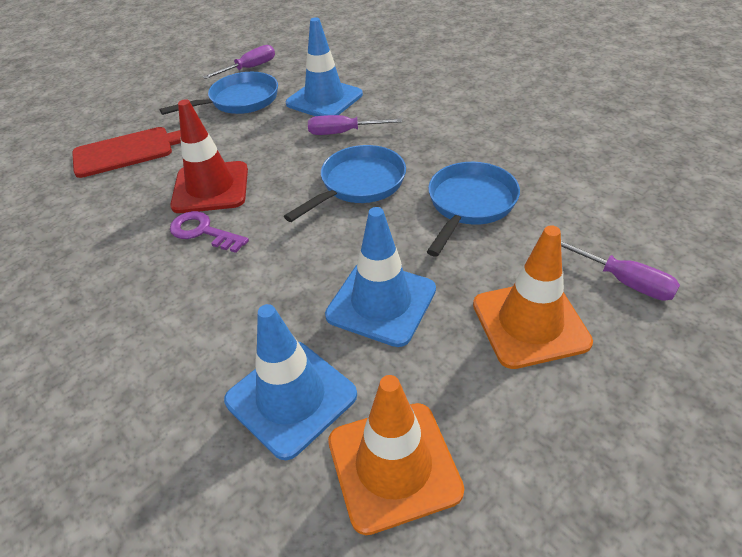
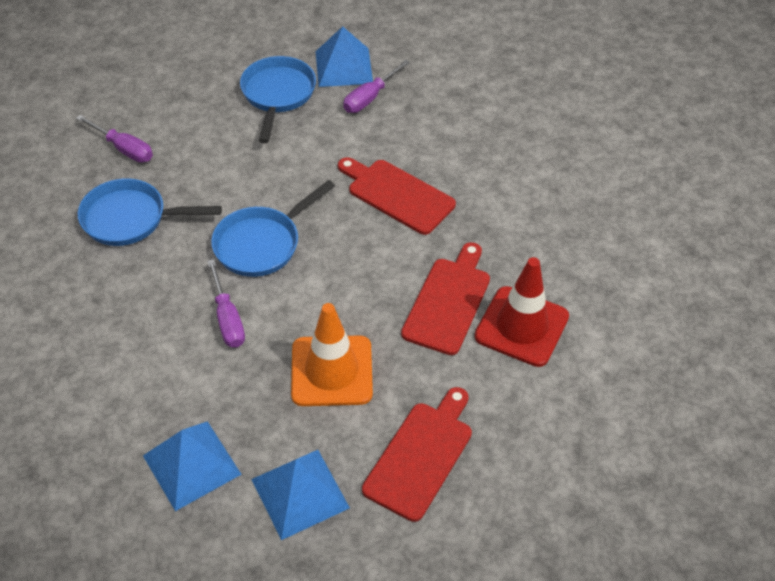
blue pyramid: none = 0 -> [143,421,242,511] [251,450,350,540] [315,26,373,87] = 3
blue traffic cone: [224,304,357,460] [286,17,363,116] [325,207,436,347] = 3 -> none = 0
orange traffic cone: [328,375,464,535] [473,225,593,369] = 2 -> [291,303,373,406] = 1
purple key: [170,211,249,253] = 1 -> none = 0
red cutting board: [72,127,181,178] = 1 -> [338,157,456,235] [362,387,472,522] [401,242,490,355] = 3

